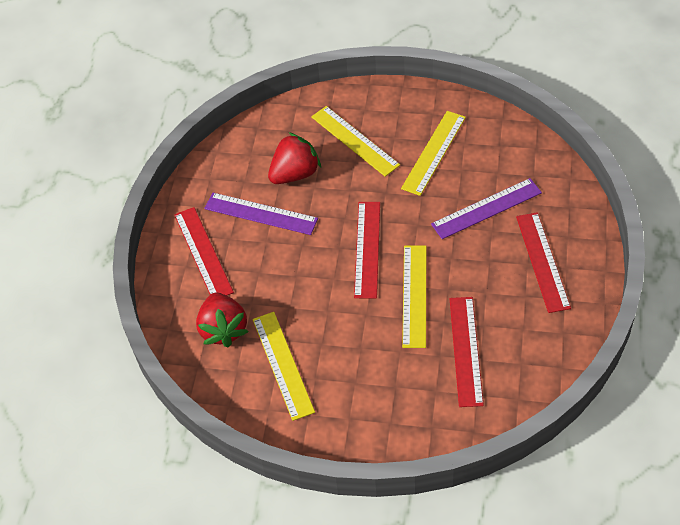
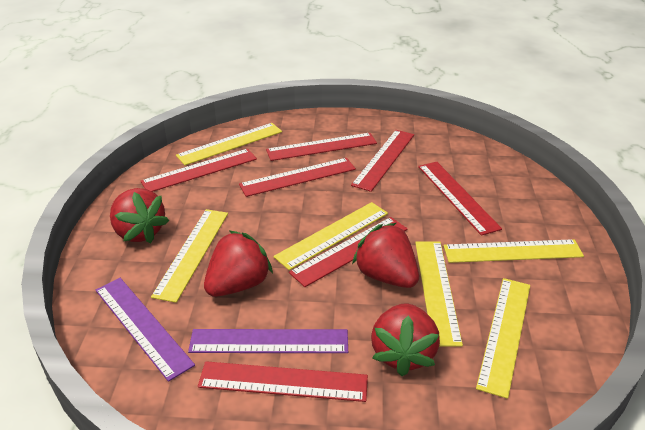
red ruler: [174,207,234,296] [354,202,380,298] [450,297,484,407] [516,212,571,313] = 4 -> [141,149,257,192] [198,361,368,402] [239,158,356,197] [266,133,377,161] [289,217,408,287] [351,130,414,192] [418,162,502,236] = 7
red strawberry: [196,292,248,348] [268,132,321,184] = 2 -> [110,188,169,243] [204,230,273,297] [352,223,419,288] [371,303,440,376] = 4
yellow ruler: [253,312,315,421] [311,106,400,177] [401,111,466,196] [402,246,426,348] = 4 -> [151,209,228,303] [176,123,282,165] [273,202,388,270] [415,242,463,346] [444,239,584,263] [476,278,530,399] = 6

